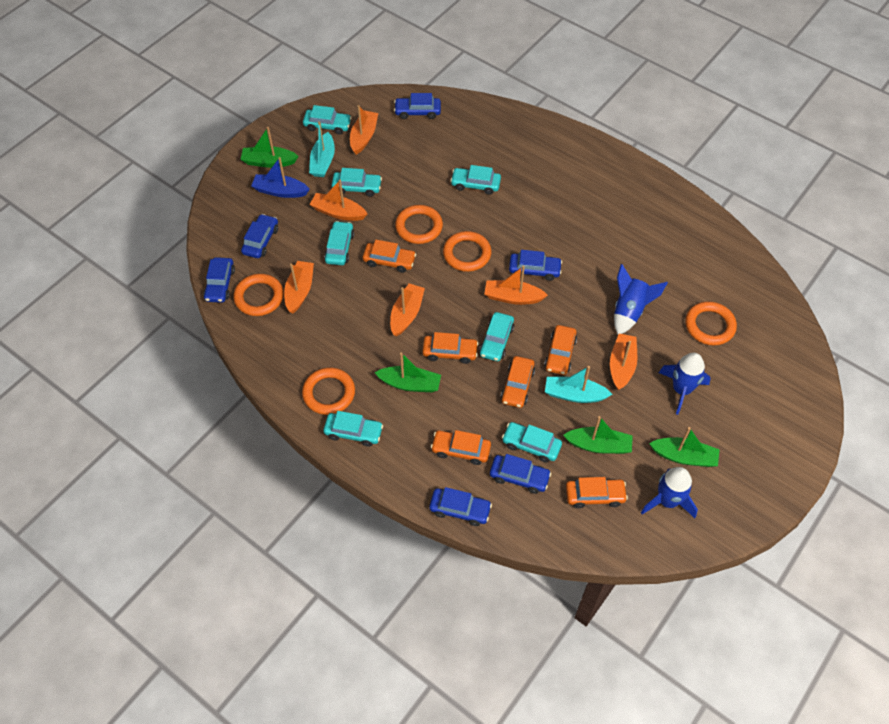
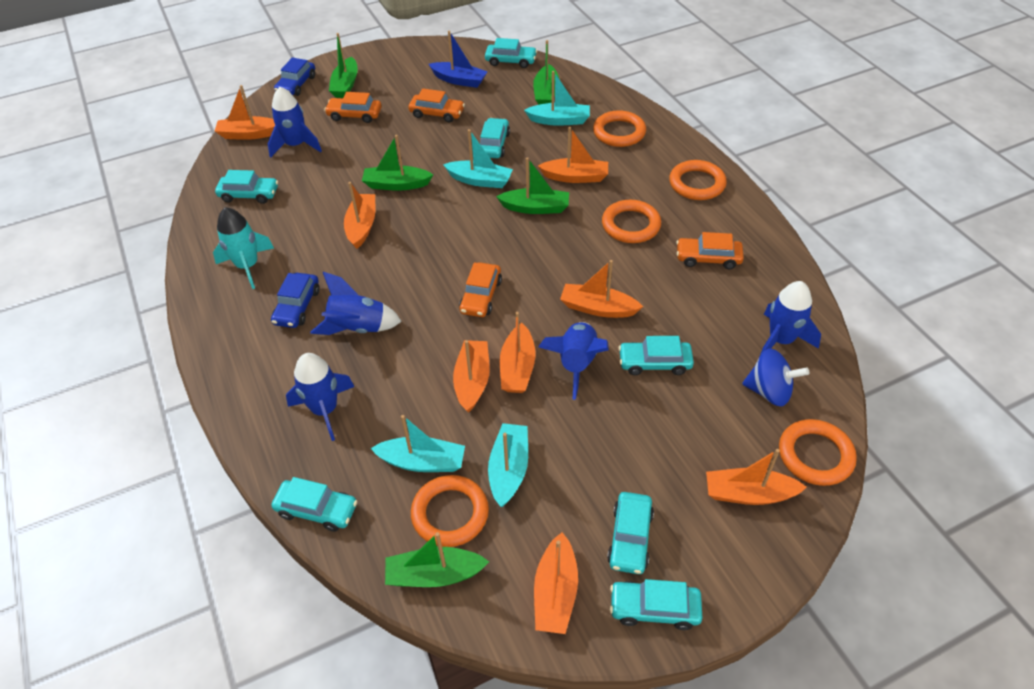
blue car: [203,257,235,303] [241,214,278,258] [394,93,441,119] [429,487,492,526] [490,454,551,494] [509,250,562,281] = 6 -> [271,273,320,328] [274,57,315,96] = 2
blue rocket: [614,264,668,334] [641,467,698,518] [659,353,711,415] = 3 -> [268,87,322,158] [286,353,355,441] [310,272,402,335] [538,322,609,400] [759,281,821,357] = 5
blue spinning top: none = 0 -> [742,349,809,407] = 1
green boat: [240,127,299,168] [374,353,441,392] [563,416,633,454] [649,427,720,467] = 4 -> [329,33,358,98] [362,135,433,191] [385,532,489,587] [496,157,569,214] [533,40,559,105] = 5
orange boat: [284,261,314,314] [309,180,367,221] [350,105,378,155] [390,283,425,337] [484,266,548,305] [610,334,637,390] = 6 -> [215,85,275,140] [344,182,375,249] [453,340,490,413] [500,312,536,393] [534,532,578,634] [538,127,608,183] [560,260,643,318] [706,449,807,505] = 8
orange car: [363,240,416,273] [422,332,479,364] [431,430,491,465] [501,356,535,408] [544,325,577,375] [566,477,628,508] = 6 -> [324,92,382,123] [408,88,465,123] [459,262,502,317] [676,232,744,269] = 4
turquoise boat: [309,121,335,177] [545,366,612,403] = 2 -> [370,415,465,472] [443,129,513,188] [488,423,528,507] [524,71,590,126] = 4
turquoise rocket: none = 0 -> [213,207,274,289] = 1

